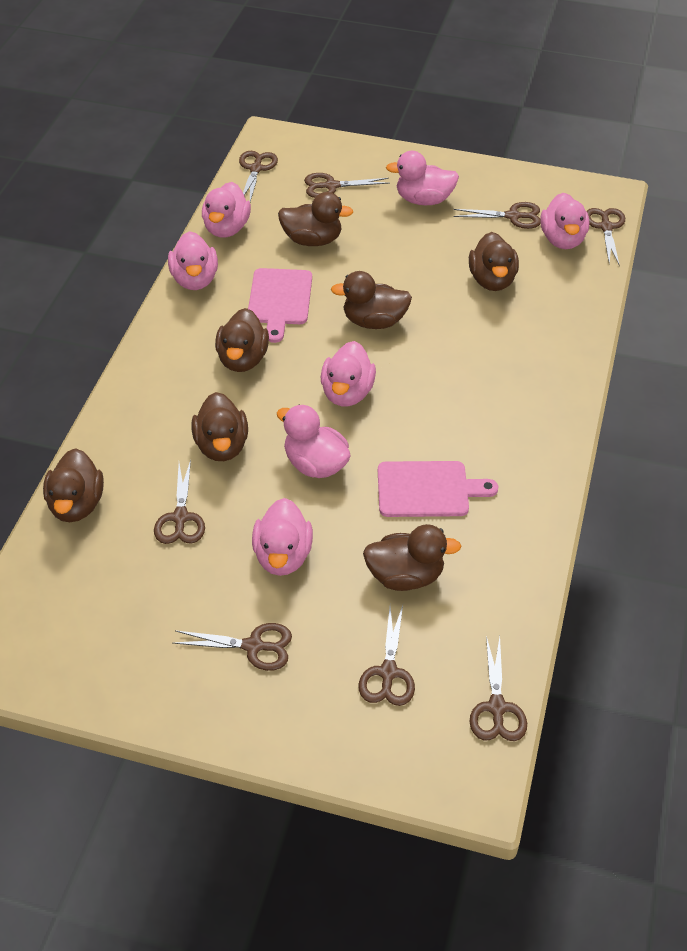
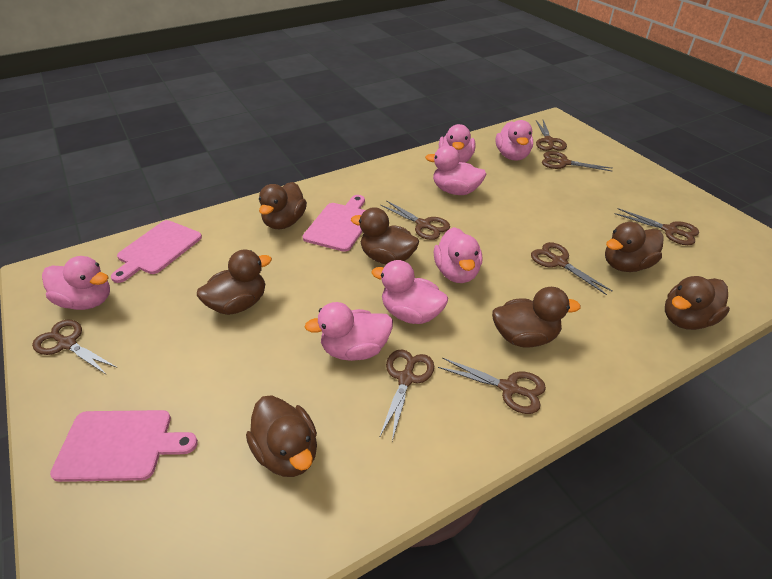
pink cutting board: [248,268,312,343] [378,461,498,517] = 2 -> [50,410,198,482] [111,220,202,283] [303,195,365,252] = 3

